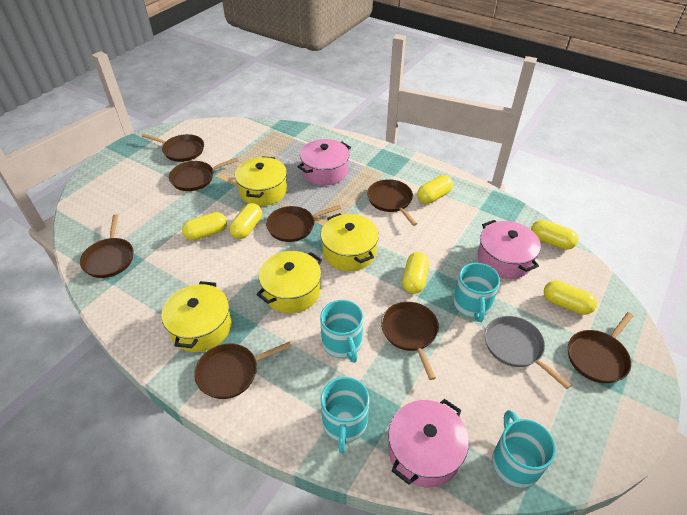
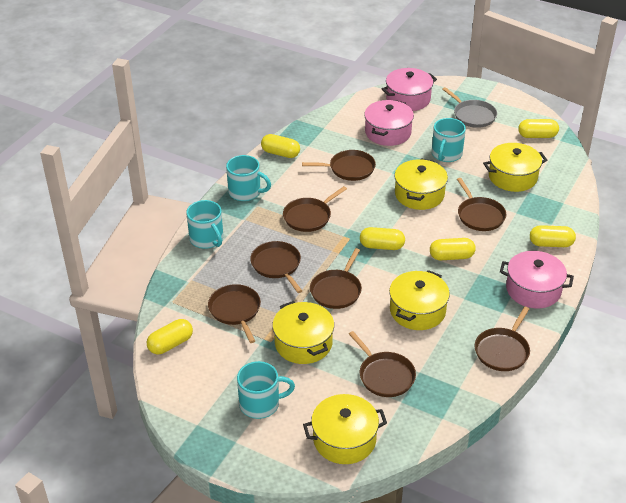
yellow pot: [161,281,231,352] [235,156,287,206] [256,251,322,313] [321,213,379,271] = 4 -> [272,301,334,364] [303,394,387,464] [389,270,450,330] [394,159,448,210] [483,143,547,192] = 5

